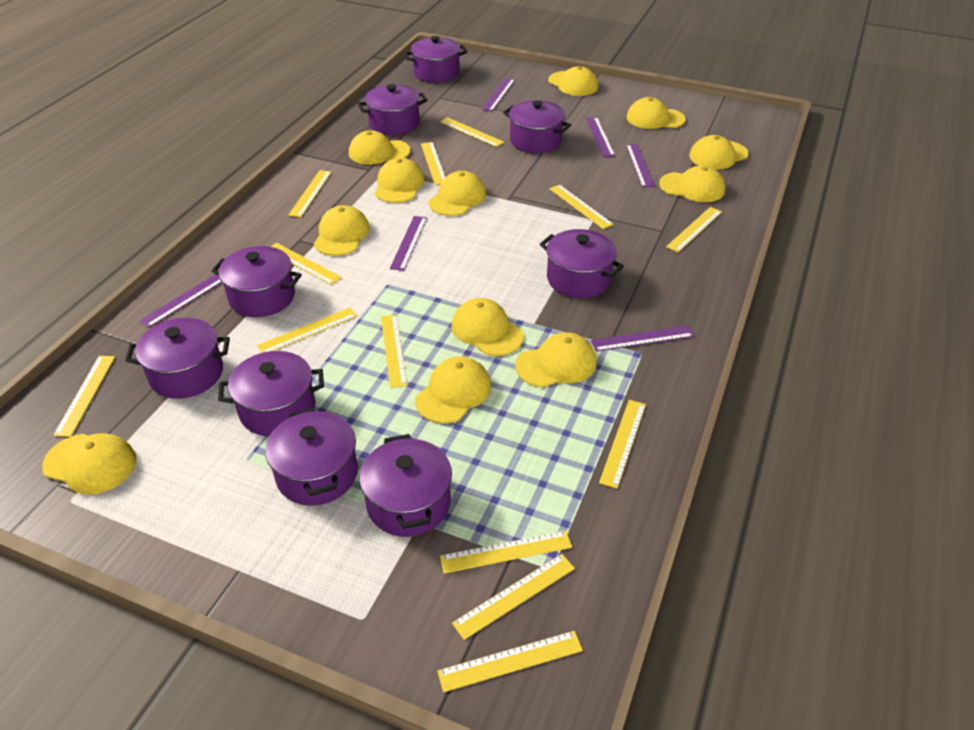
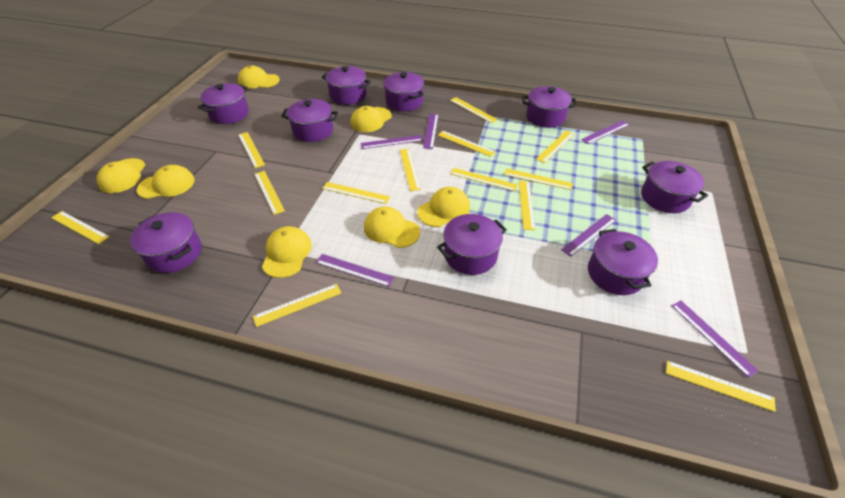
yellow cap: [42,433,136,494] [314,205,370,256] [349,130,410,165] [375,158,424,203] [415,356,491,423] [429,171,486,216] [451,298,524,356] [515,332,597,388] [548,66,598,96] [626,97,685,129] [659,165,725,202] [689,135,748,170] = 12 -> [97,158,145,193] [137,165,195,199] [238,66,280,89] [262,226,312,278] [350,106,392,132] [364,206,420,248] [417,187,470,227] = 7

